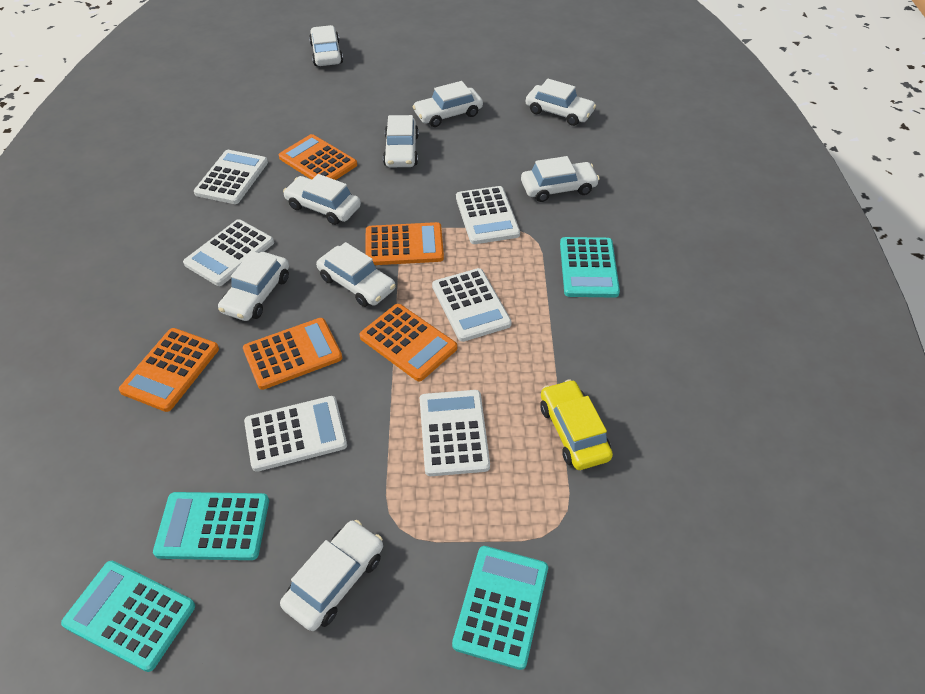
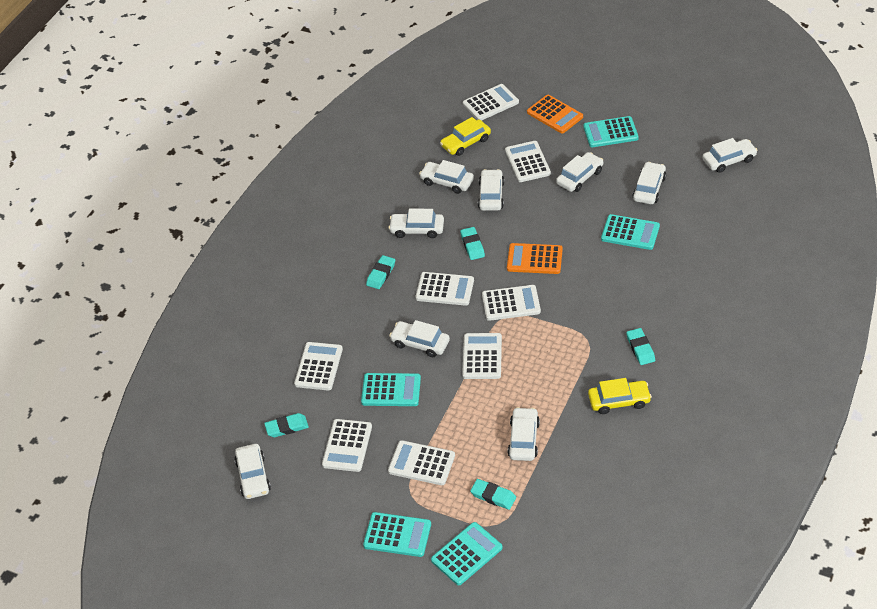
orange calculator: [119,328,219,412] [243,318,342,390] [279,134,357,180] [359,304,457,381] [366,222,444,265] = 5 -> [507,243,563,274] [527,95,583,133] = 2
turquoise calculator: [61,561,195,672] [153,492,269,560] [452,546,548,670] [560,237,620,298] = 4 -> [361,373,421,406] [363,512,431,557] [431,522,502,585] [583,116,639,147] [601,214,660,250] = 5
turquoise eraser: none = 0 -> [264,413,309,437] [366,255,395,289] [460,227,485,260] [470,479,516,510] [626,328,655,365] = 5
white calculator: [183,219,274,286] [194,150,268,204] [244,396,347,472] [420,390,490,476] [432,268,512,342] [456,186,520,244] = 6 -> [294,342,343,390] [322,419,372,472] [388,440,455,485] [415,272,474,306] [462,333,502,379] [463,84,519,121] [482,285,541,321] [505,141,551,182] = 8
yellow car: [541,379,613,470] = 1 -> [440,117,491,156] [588,378,652,414] = 2

